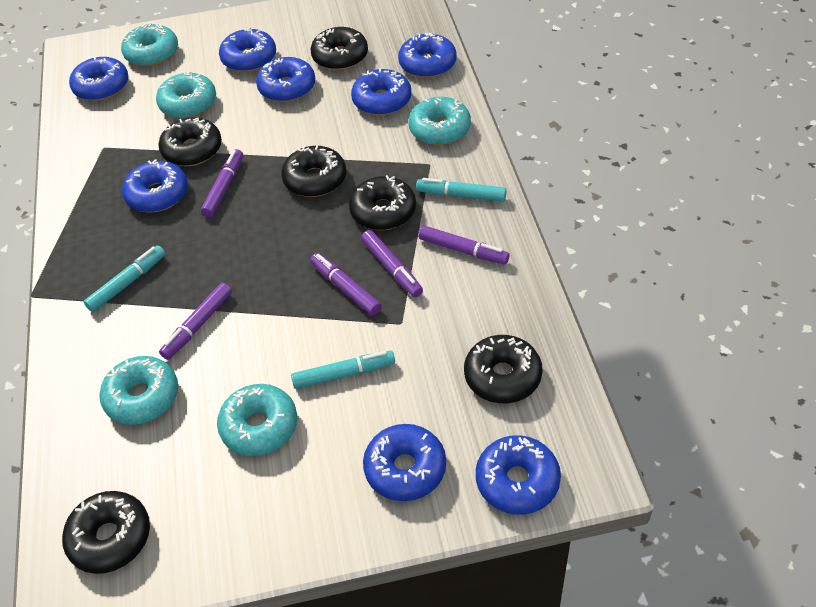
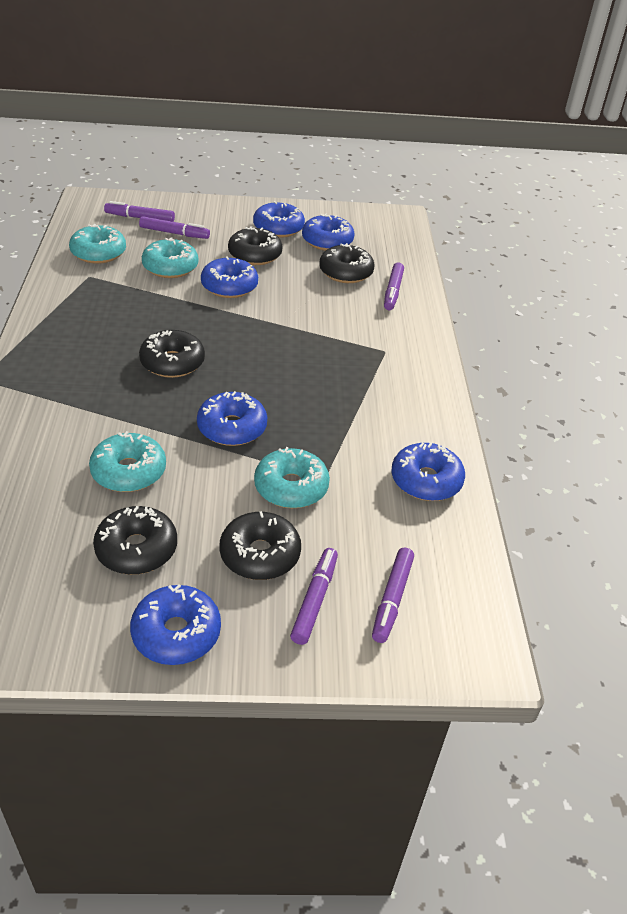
black donut: [62,491,150,574] [158,117,222,166] [281,145,346,197] [310,27,368,70] [349,175,416,230] [464,335,542,403] = 6 -> [93,506,177,575] [139,330,205,378] [219,511,301,580] [228,226,282,265] [319,243,374,283] = 5
blue donut: [69,56,129,101] [122,159,188,212] [219,27,276,72] [256,57,315,102] [351,68,412,116] [363,424,446,501] [398,32,457,78] [476,435,561,515] = 8 -> [130,584,221,665] [197,391,267,446] [201,256,258,298] [253,201,305,238] [302,214,354,251] [392,442,465,501] = 6
turquoise donut: [99,356,178,425] [121,23,178,67] [156,71,216,119] [217,384,297,456] [408,97,471,145] = 5 -> [69,224,126,264] [89,431,166,492] [142,237,198,278] [254,447,330,508] = 4
turquoise marker: [84,246,165,312] [291,350,395,389] [416,178,507,202] = 3 -> none = 0

